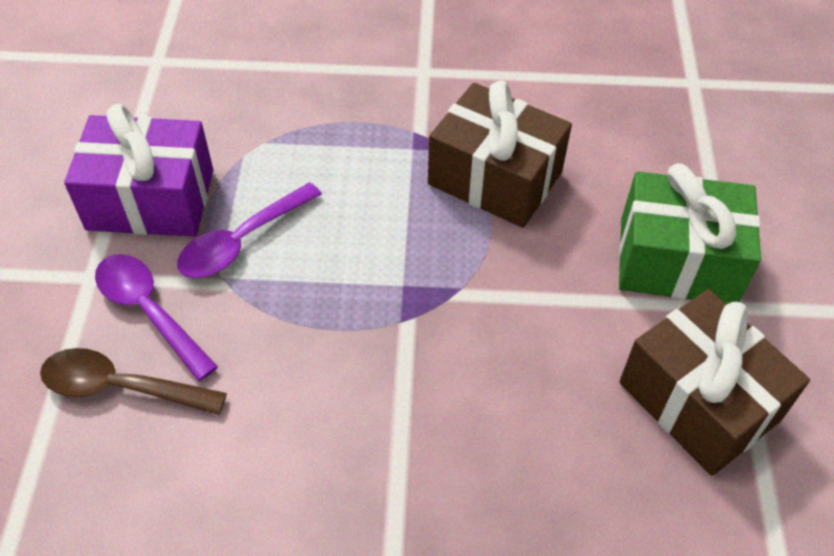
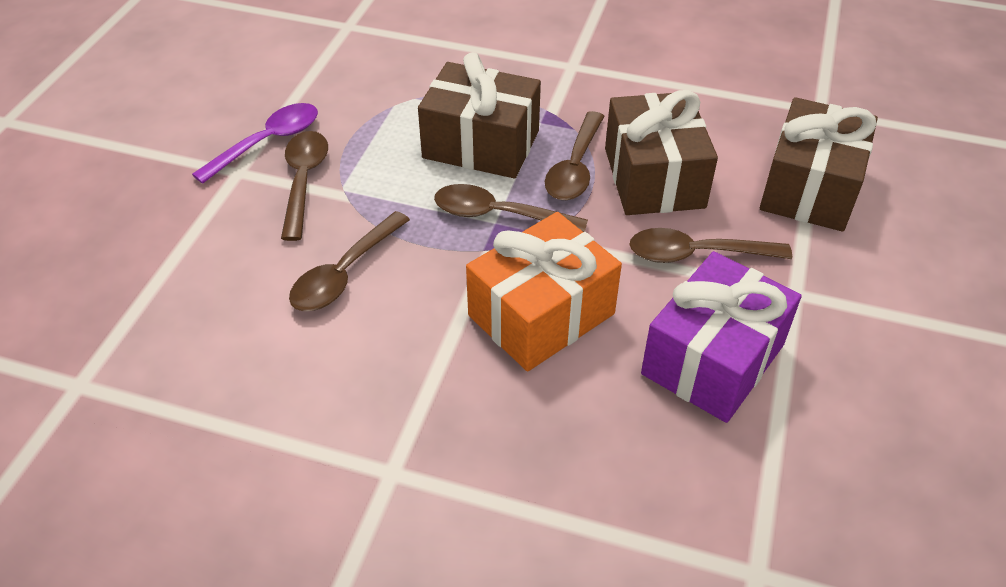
brown gift: [428,81,572,228] [619,289,810,476] = 2 -> [418,52,541,178] [605,90,718,215] [760,97,878,232] = 3
brown spoon: [40,348,227,415] = 1 -> [281,131,328,241] [289,211,410,311] [434,184,588,232] [545,111,605,200] [629,228,792,263] = 5
green gift: [619,163,761,304] = 1 -> none = 0
orange gift: none = 0 -> [466,212,622,372] = 1
purple spoon: [95,254,218,381] [177,182,322,278] = 2 -> [192,103,318,184] = 1

